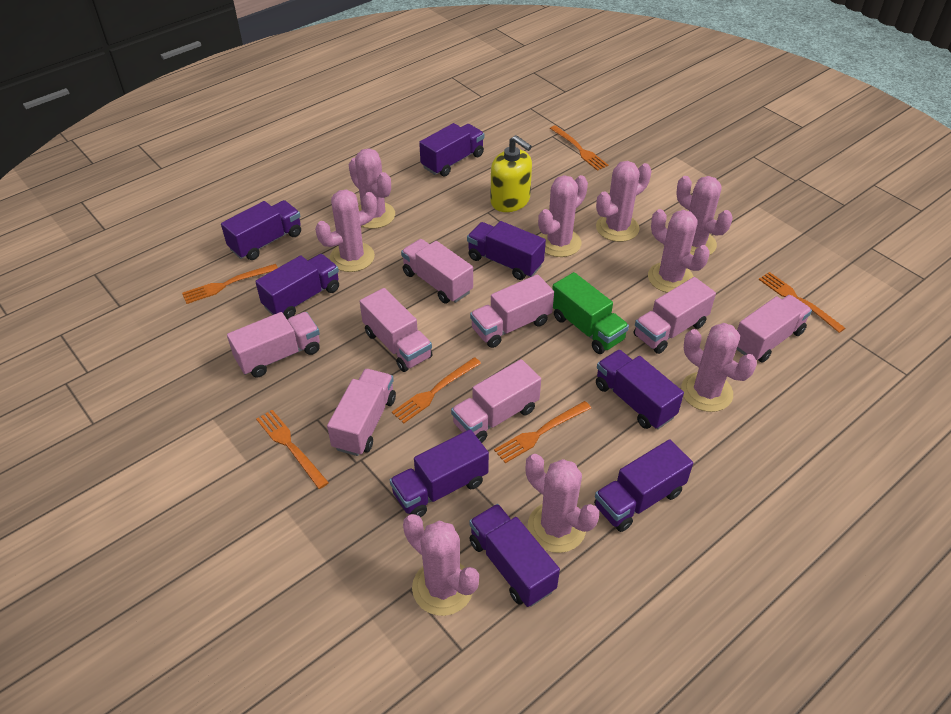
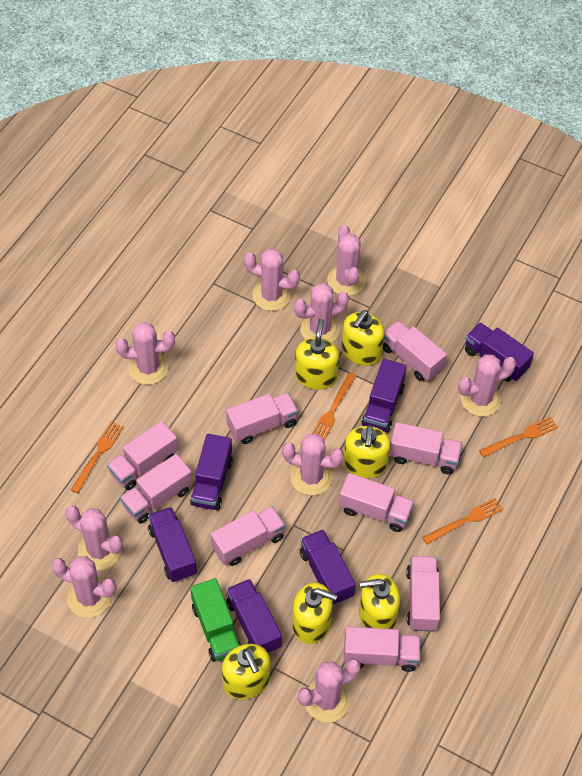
orange fork: [182,264,278,304] [256,410,329,489] [392,357,481,424] [494,401,591,463] [550,125,608,171] [758,272,845,333] = 6 -> [71,421,124,493] [312,373,356,441] [422,498,503,544] [479,417,558,457] = 4
pink truck: [227,312,320,377] [327,369,396,456] [360,288,432,372] [401,239,473,304] [451,359,541,443] [470,274,554,348] [634,277,716,354] [736,295,812,363] = 8 -> [107,421,178,490] [120,454,192,524] [211,506,285,566] [226,392,298,444] [339,473,414,532] [344,627,421,672] [383,320,447,381] [389,422,462,474] [406,556,440,632] = 9
purple truck: [221,200,301,260] [255,254,339,319] [390,430,489,517] [419,123,484,176] [467,221,546,280] [469,504,560,607] [594,439,693,532] [596,350,684,429] = 8 -> [148,507,197,582] [190,434,233,510] [226,579,282,654] [300,530,356,605] [362,359,407,433] [465,323,534,382] = 6
yellow soap dispenser: [490,135,532,212] = 1 -> [222,644,270,700] [292,582,337,644] [295,319,339,390] [342,310,384,366] [343,425,391,478] [359,574,400,629] = 6

